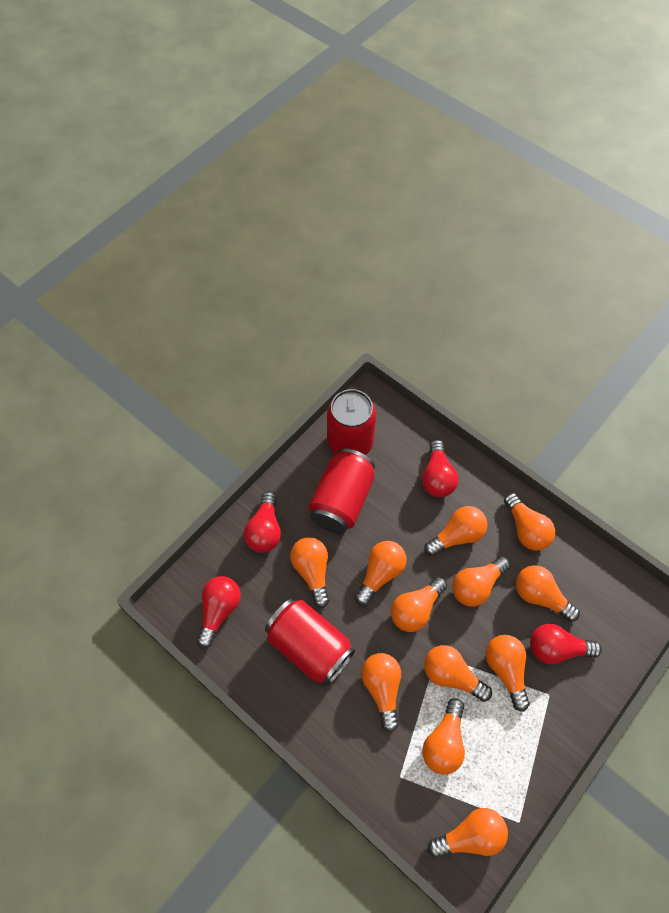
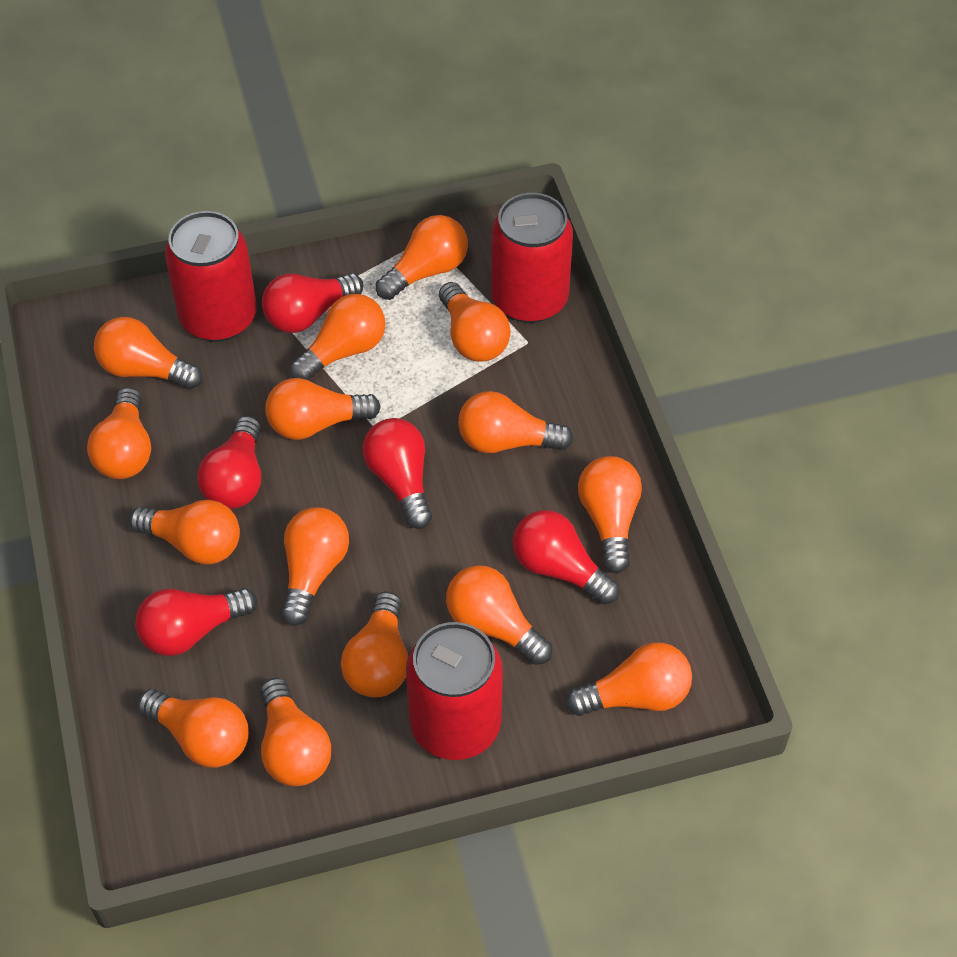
orange light bulb: [290,537,330,608] [355,541,407,606] [361,653,401,733] [391,577,447,632] [422,698,465,775] [424,506,487,556] [424,645,492,702] [428,808,508,858] [452,556,510,607] [486,635,530,712] [504,493,555,551] [516,565,580,622] = 12 -> [87,387,151,479] [94,317,202,389] [129,500,240,565] [138,689,249,768] [260,678,331,786] [265,378,381,440] [281,507,349,626] [290,294,385,380] [341,591,408,697] [376,215,468,300] [439,282,510,362] [446,565,553,665] [458,391,573,453] [566,642,692,716] [578,456,642,574] = 15
red light bulb: [197,576,241,649] [244,491,281,553] [422,440,458,497] [530,624,602,664] = 4 -> [135,588,257,656] [197,416,261,509] [262,273,363,333] [363,418,432,529] [513,510,620,605] = 5

